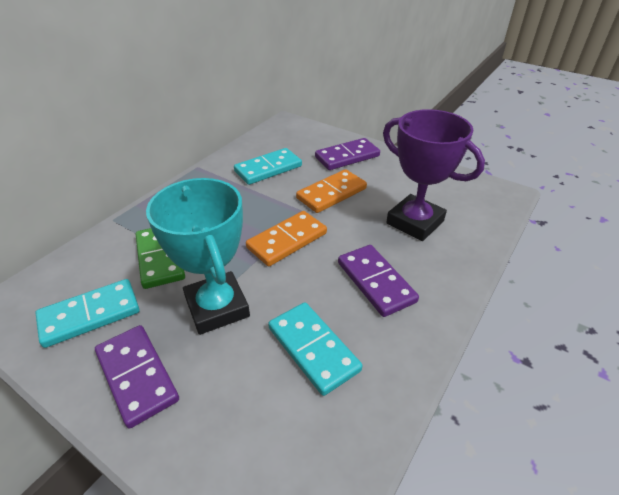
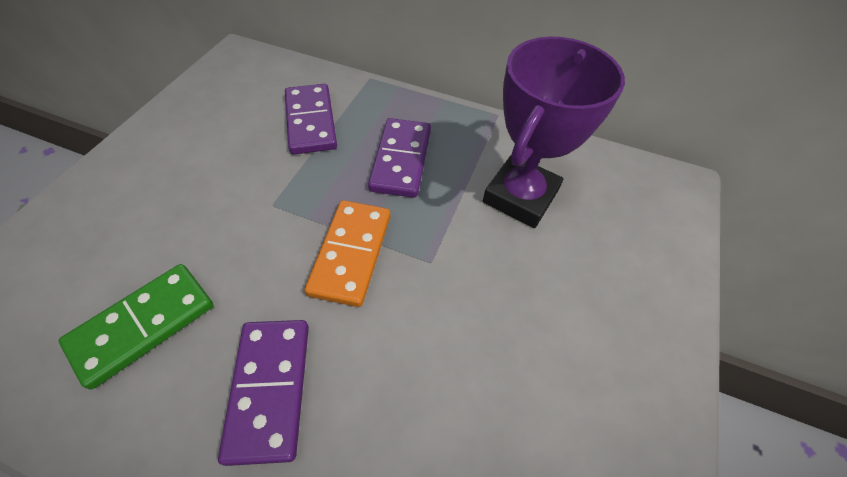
orange domino: [246,211,327,266] [296,169,367,213] = 2 -> [304,200,390,307] = 1
turquoise domino: [35,279,140,348] [234,148,302,185] [268,302,362,396] = 3 -> none = 0
turquoise trophy: [146,178,250,335] = 1 -> none = 0

